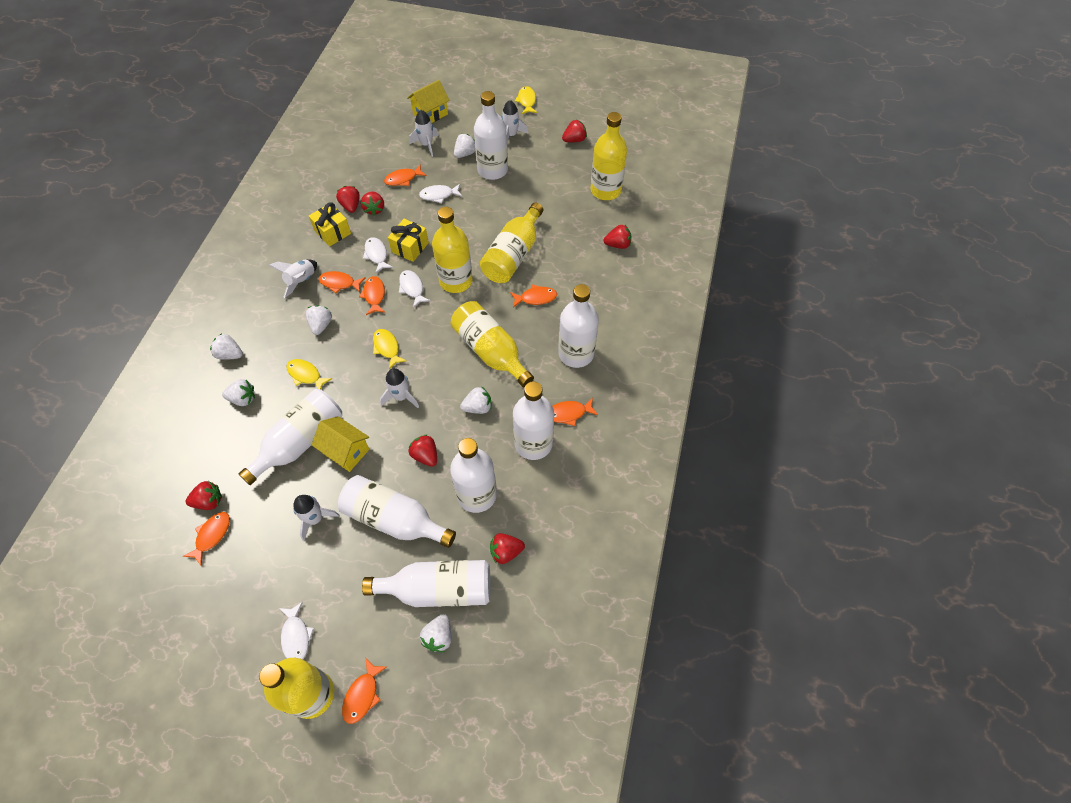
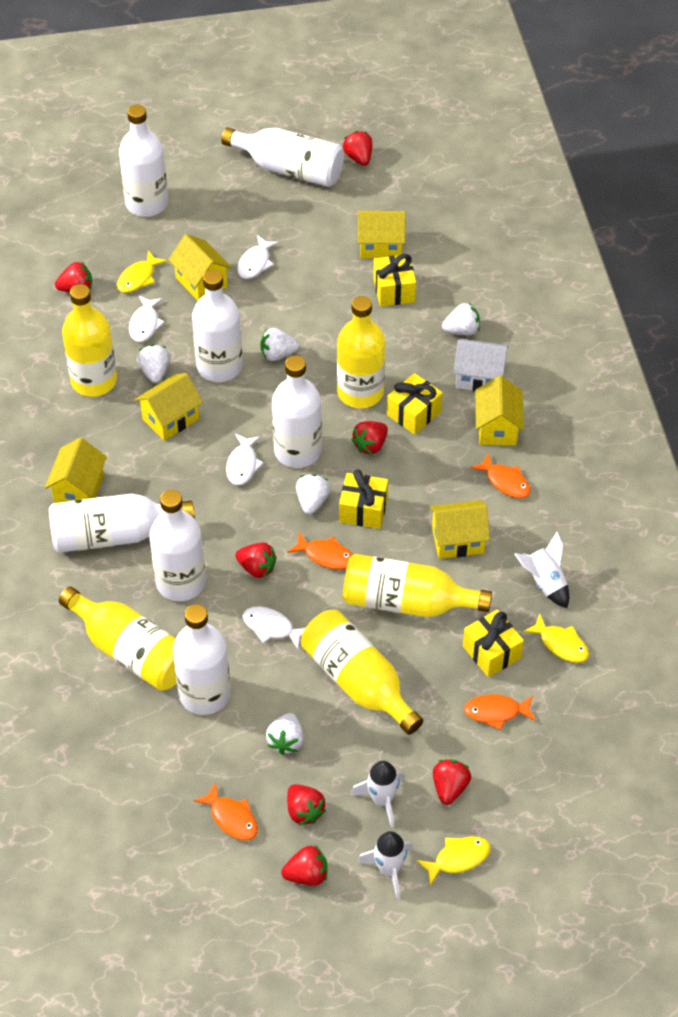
orange fish: [183,512,230,566] [319,271,366,293] [342,657,388,724] [359,276,385,315] [384,164,427,186] [510,285,557,308] [553,398,598,426] = 7 -> [193,783,258,840] [288,532,353,570] [464,694,536,730] [470,454,530,498] = 4
white house: none = 0 -> [453,338,509,392] = 1
white rocket: [269,260,317,298] [293,495,340,541] [380,368,419,408] [409,110,439,157] [501,100,528,142] = 5 -> [351,761,404,828] [358,831,412,899] [514,532,569,608] = 3
white strawberry: [210,333,243,360] [222,379,255,406] [306,305,332,335] [420,614,451,652] [454,133,475,158] [460,386,492,414] = 6 -> [137,345,170,383] [261,328,299,361] [266,713,304,755] [296,474,331,515] [442,303,480,335] = 5
yellow gift: [309,202,351,247] [388,219,429,262] = 2 -> [339,469,388,529] [373,254,416,306] [387,373,443,435] [463,609,524,677] = 4
yellow house: [312,416,369,472] [407,80,449,123] = 2 -> [45,438,107,503] [135,373,203,441] [168,234,232,301] [358,211,406,258] [429,500,490,559] [475,375,524,445] = 6

